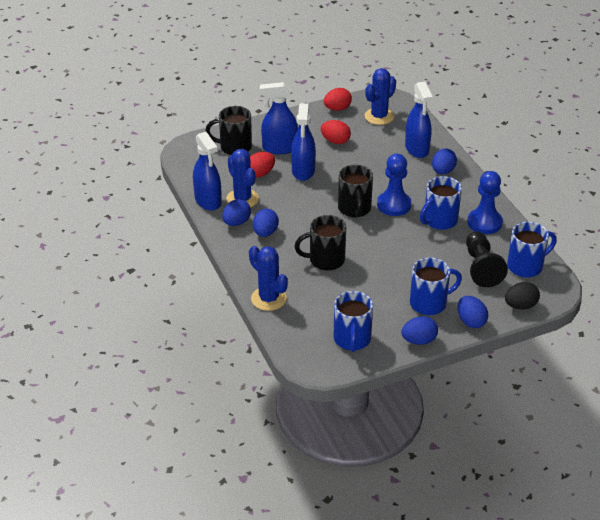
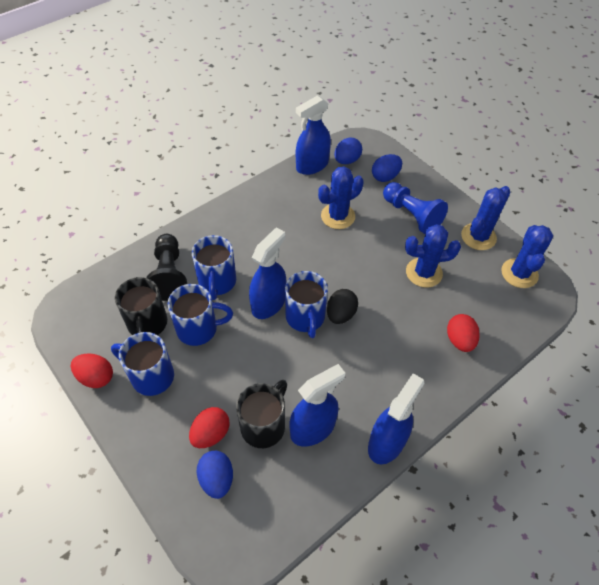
black mug: [205,106,252,155] [294,215,346,271] [338,165,373,217] = 3 -> [115,277,167,335] [236,380,287,448] = 2
blue cactus: [226,149,259,208] [249,246,288,311] [365,68,396,125] = 3 -> [318,166,364,229] [405,224,461,288] [461,186,510,250] [501,225,553,288] = 4
blue egg: [222,199,251,226] [253,209,279,237] [401,316,438,345] [432,149,457,174] [458,296,488,328] = 5 -> [196,451,233,499] [334,137,362,164] [372,154,402,182] = 3
blue pawn: [377,154,411,216] [467,171,503,234] = 2 -> [383,182,448,234] = 1

